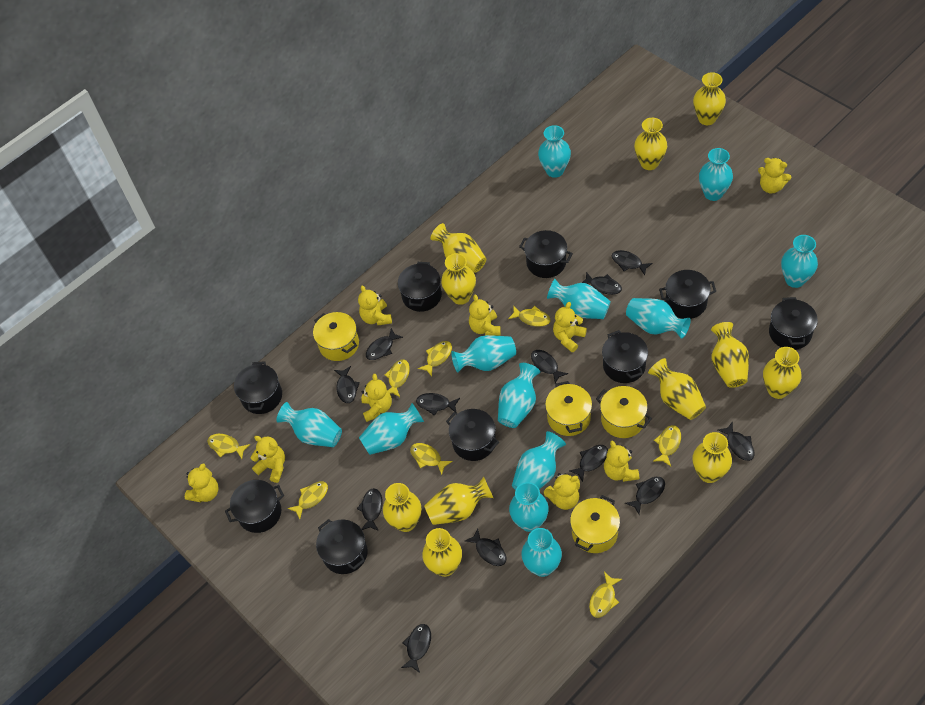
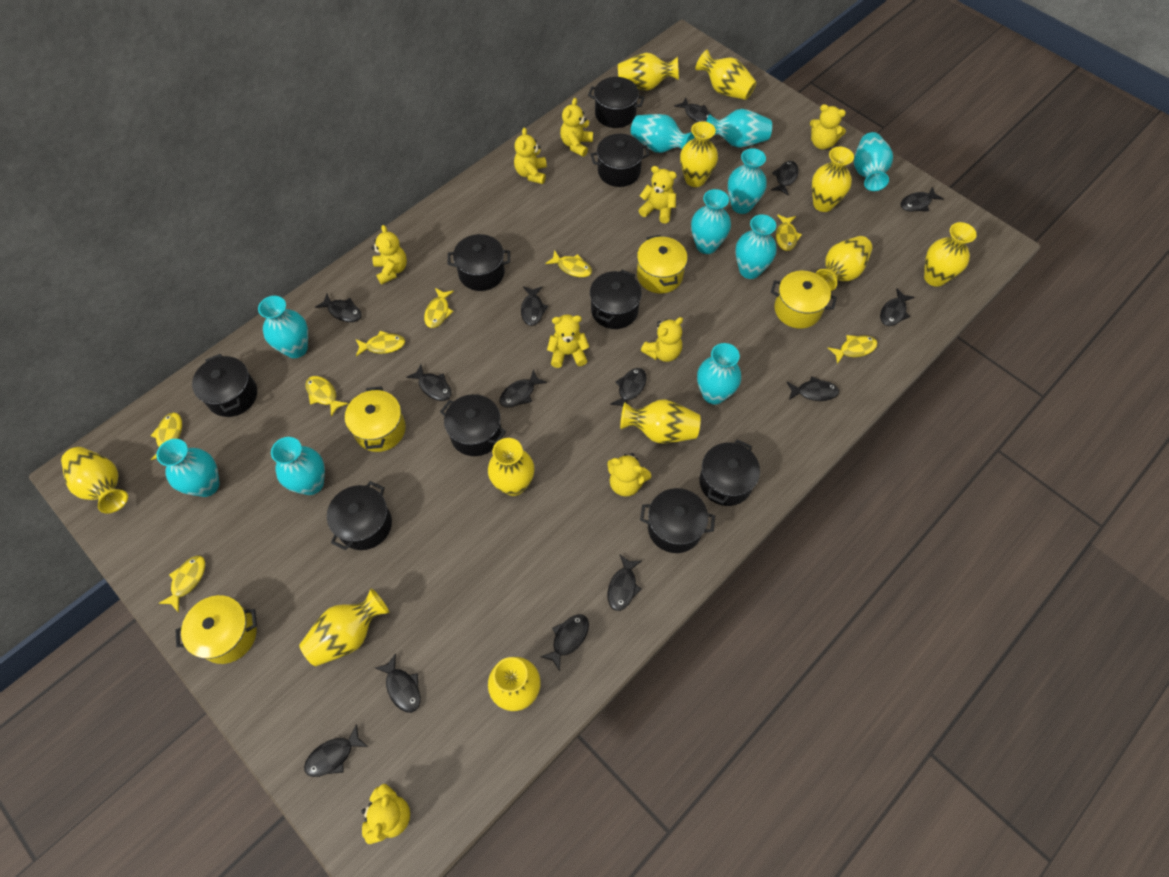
black fish: [334,366,360,403] [357,488,383,531] [366,328,403,360] [401,624,431,673] [416,393,460,416] [465,529,507,566] [531,350,568,383] [569,445,608,482] [582,272,622,295] [612,250,653,275] [625,477,665,514] [717,422,755,461] = 12 -> [304,724,368,777] [315,294,362,322] [375,653,420,713] [406,365,452,401] [500,369,547,408] [521,286,548,326] [541,614,589,671] [608,555,642,611] [610,368,647,407] [674,98,711,122] [771,161,799,196] [787,376,839,401] [880,288,915,326] [901,187,943,212] = 14
turquoise vase: [277,402,342,447] [359,403,424,455] [451,335,516,372] [498,363,540,428] [509,482,549,532] [512,431,566,490] [521,528,562,577] [538,125,571,178] [547,279,611,319] [626,298,691,339] [699,148,733,201] [781,235,818,288] = 12 -> [156,439,220,497] [258,296,308,358] [271,437,325,495] [631,114,695,153] [691,189,731,254] [697,343,741,404] [706,109,772,148] [728,148,767,214] [735,215,777,279] [854,132,893,191] = 10

